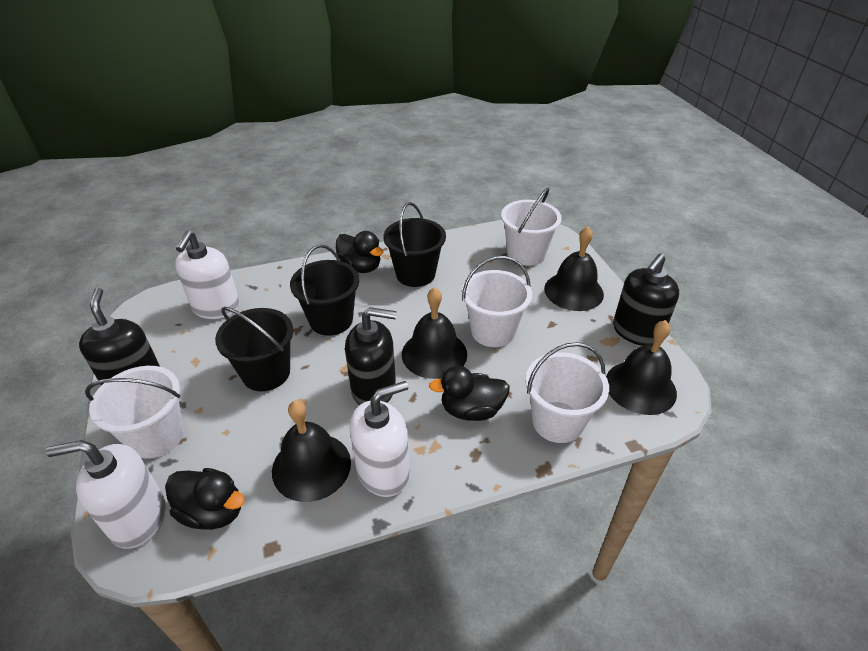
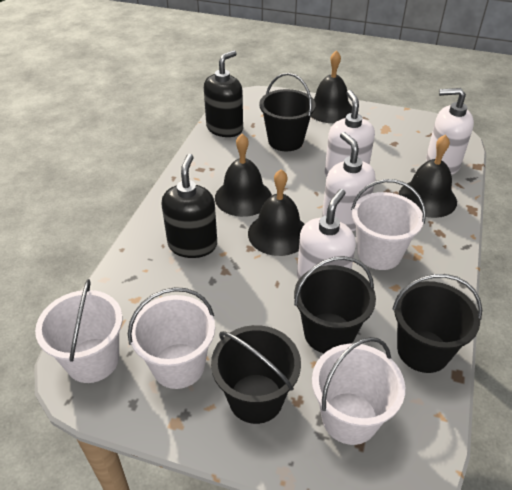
black bucket: [215,307,293,391] [290,244,359,336] [383,202,446,287] = 3 -> [211,325,301,424] [259,73,316,151] [294,256,376,353] [392,274,482,373] = 4
black duck: [165,468,245,530] [336,231,384,273] [429,366,510,421] = 3 -> none = 0
black soap dispenser: [79,288,160,386] [345,307,397,405] [613,253,679,346] = 3 -> [161,154,217,258] [204,50,243,137] = 2
white soap dispenser: [46,440,166,549] [175,230,240,319] [350,381,410,497] = 3 -> [297,189,356,280] [322,132,375,231] [325,90,375,177] [426,88,474,175] = 4

